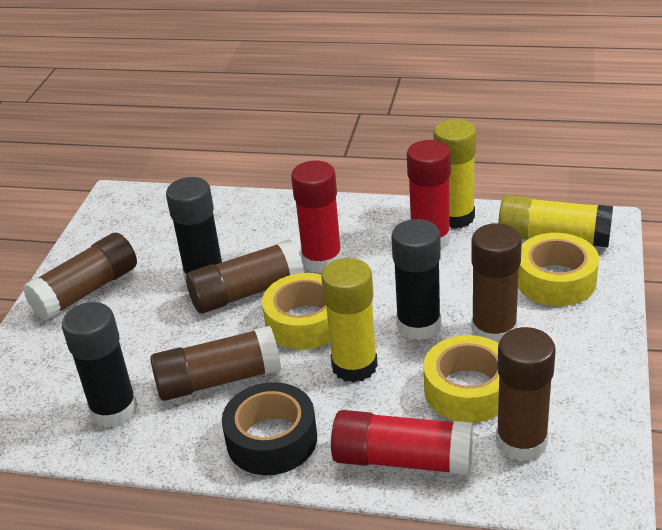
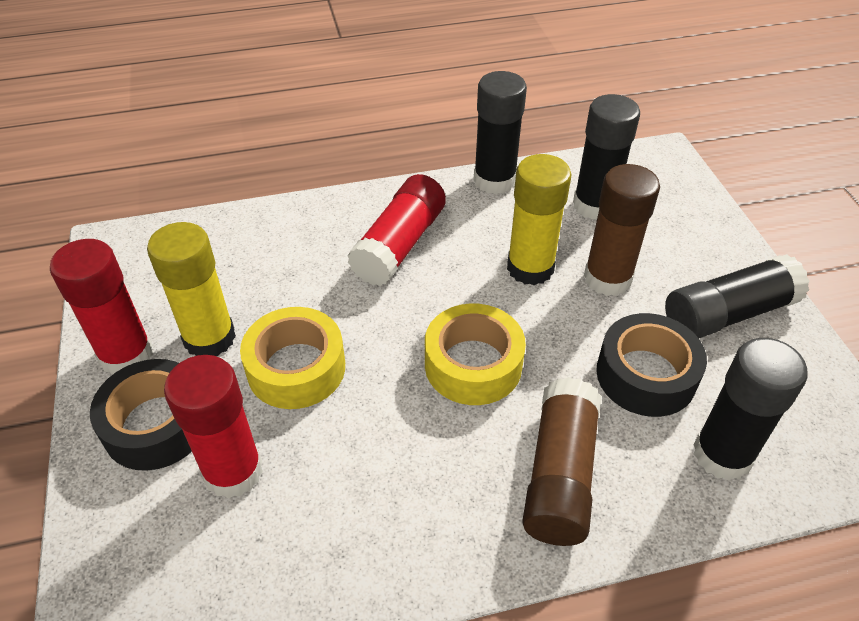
black glue stick: [62,302,138,428] [166,177,222,281] [391,219,441,340] = 3 -> [474,71,527,194] [573,94,640,220] [665,254,810,338] [693,338,808,481] = 4
black tape: [222,382,317,475] = 1 -> [90,359,192,471] [596,313,707,417] = 2
brown glue stick: [23,233,137,321] [150,326,281,401] [186,239,304,314] [471,223,522,343] [496,327,556,462] = 5 -> [522,377,601,546] [584,164,660,296] = 2
yellow glue stick: [321,258,378,383] [433,119,476,229] [498,195,613,247] = 3 -> [147,222,236,356] [507,154,571,285] = 2
yellow tape: [262,273,330,350] [423,335,499,423] [518,233,599,306] = 3 -> [240,307,345,409] [425,304,526,405] = 2

